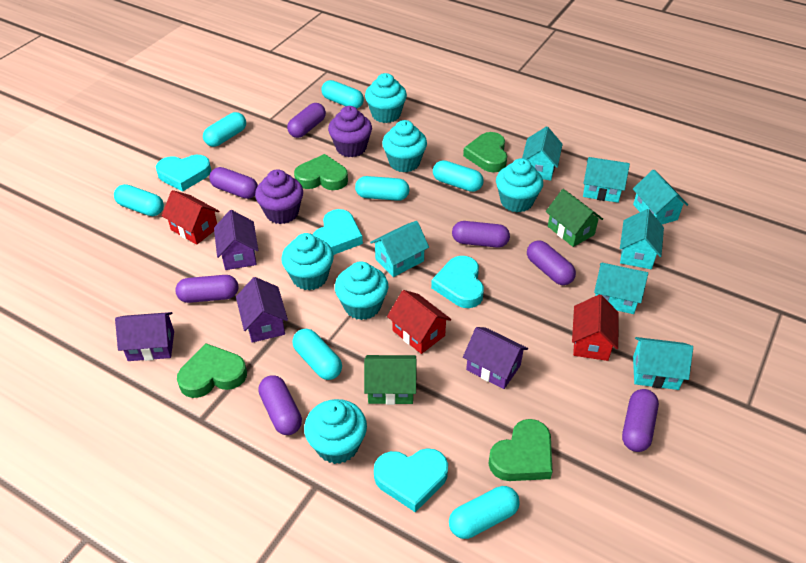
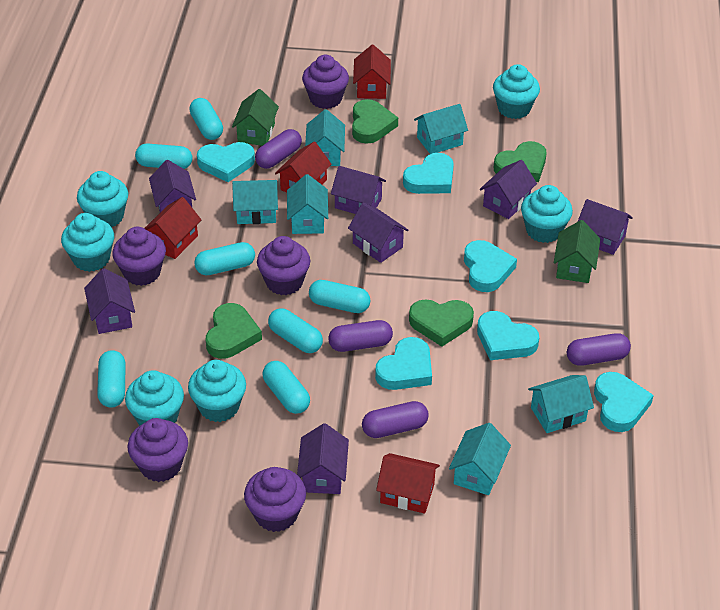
purple capsule: [175,275,238,303] [209,167,258,199] [258,375,302,435] [287,103,326,138] [452,221,510,248] [527,240,576,285] [622,389,659,452] = 7 -> [255,129,302,169] [328,320,393,352] [362,401,429,438] [567,333,631,366] = 4
purple cupcake: [255,169,303,224] [328,106,372,157] = 2 -> [112,227,166,286] [127,418,188,482] [244,467,306,532] [257,236,310,295] [302,55,349,109] = 5
purple house: [115,312,174,361] [214,210,258,270] [236,277,288,343] [463,327,528,389] = 4 -> [84,268,135,334] [149,160,196,212] [297,423,349,494] [331,166,386,214] [348,203,409,263] [480,160,537,219] [578,199,633,255] = 7
red house: [162,190,219,245] [387,290,451,354] [572,294,619,361] = 3 -> [144,197,201,259] [275,142,332,193] [353,45,391,99] [376,453,440,514] = 4
turquoise heart: [156,155,211,191] [313,209,363,255] [374,448,448,512] [431,256,484,308] = 4 -> [197,142,255,182] [375,337,432,390] [403,153,454,194] [464,240,517,292] [477,311,539,360] [594,372,654,432] = 6
turquoise house: [370,221,429,277] [522,126,563,181] [583,157,630,203] [594,262,648,314] [620,209,664,269] [633,170,688,224] [633,337,693,390] = 7 -> [232,180,278,224] [287,174,328,234] [305,109,345,166] [414,104,468,154] [449,423,511,495] [528,375,594,433] = 6

